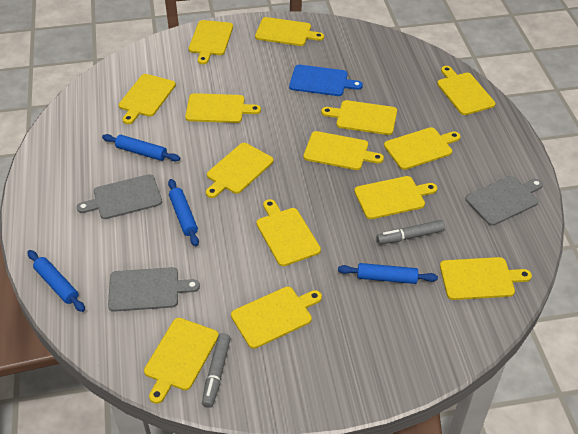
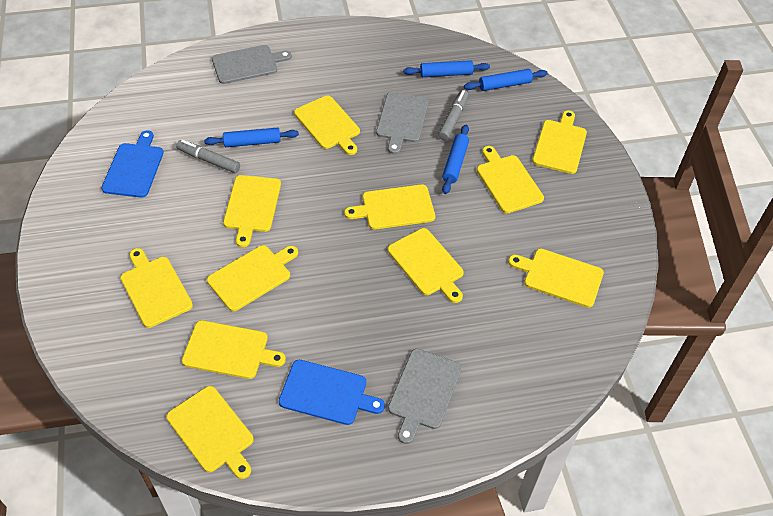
blue cutting board: [289,65,363,96] = 1 -> [101,131,164,198] [279,360,385,425] = 2
yellow cutting board: [119,74,176,124] [144,318,219,404] [185,93,261,123] [189,20,233,64] [206,143,274,198] [231,287,322,349] [255,17,324,46] [256,199,321,266] [303,131,384,170] [321,100,397,135] [354,176,437,219] [384,127,461,170] [437,66,496,115] [440,257,532,300] = 14 -> [120,248,193,328] [166,386,254,479] [182,320,286,379] [207,245,298,311] [223,175,281,247] [294,96,360,155] [344,184,435,230] [388,228,464,303] [477,146,544,213] [508,249,604,308] [532,110,587,174] = 11

